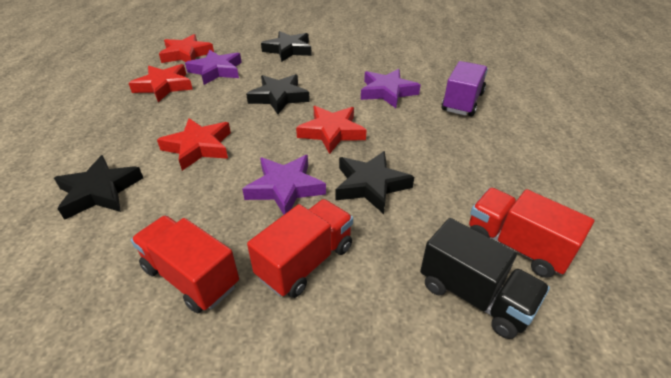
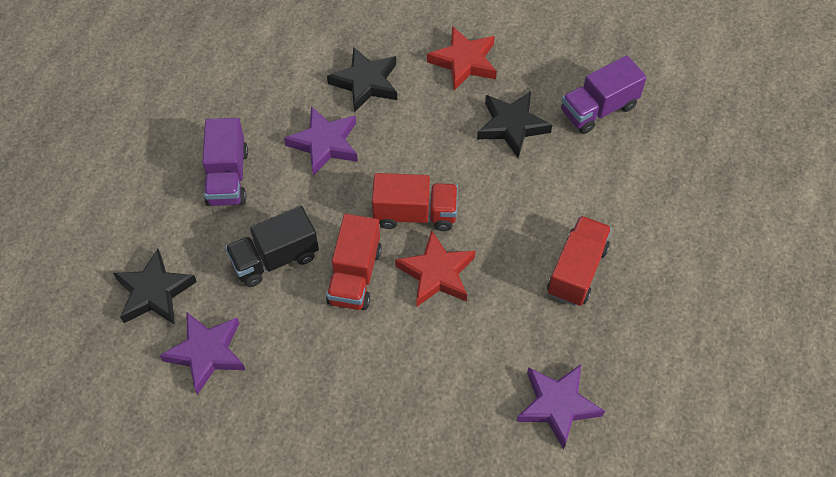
black star: [54,155,143,220] [246,74,310,114] [261,31,312,62] [335,151,414,214] = 4 -> [113,249,197,325] [327,47,397,113] [477,91,552,158] = 3
purple truck: [442,61,488,116] = 1 -> [202,118,248,206] [561,55,647,134] = 2
red star: [129,64,193,102] [157,118,231,171] [159,34,214,63] [296,106,366,154] = 4 -> [395,230,475,307] [427,26,497,90] = 2

